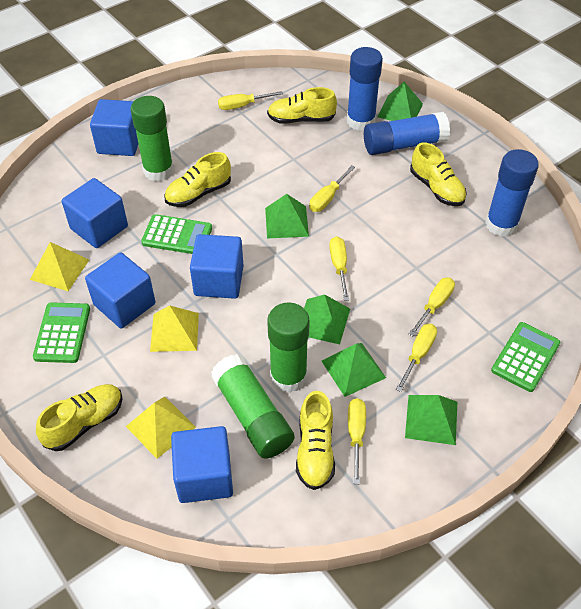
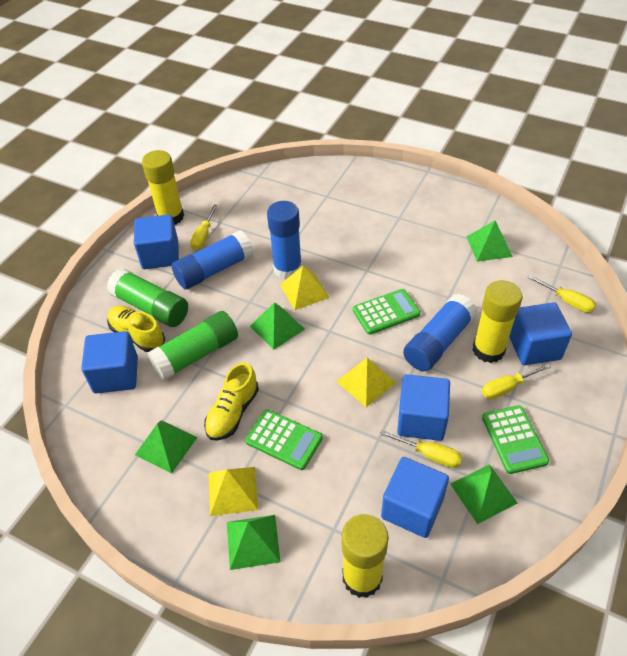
green glue stick: [131,96,174,181] [211,354,294,458] [267,302,310,393] = 3 -> [107,268,188,327] [147,311,238,381] = 2
yellow glue stick: none = 0 -> [142,150,184,225] [342,514,389,598] [473,280,523,363] = 3
yellow screwdriver: [218,91,283,110] [309,165,355,212] [329,236,349,301] [348,398,366,484] [396,324,437,392] [409,277,455,336] = 6 -> [190,205,218,250] [380,430,462,468] [482,364,551,399] [527,275,596,313] = 4
yellow shoe: [36,384,123,451] [164,152,231,207] [267,87,337,124] [296,391,335,490] [410,142,467,206] = 5 -> [107,306,165,352] [204,362,259,441] = 2

